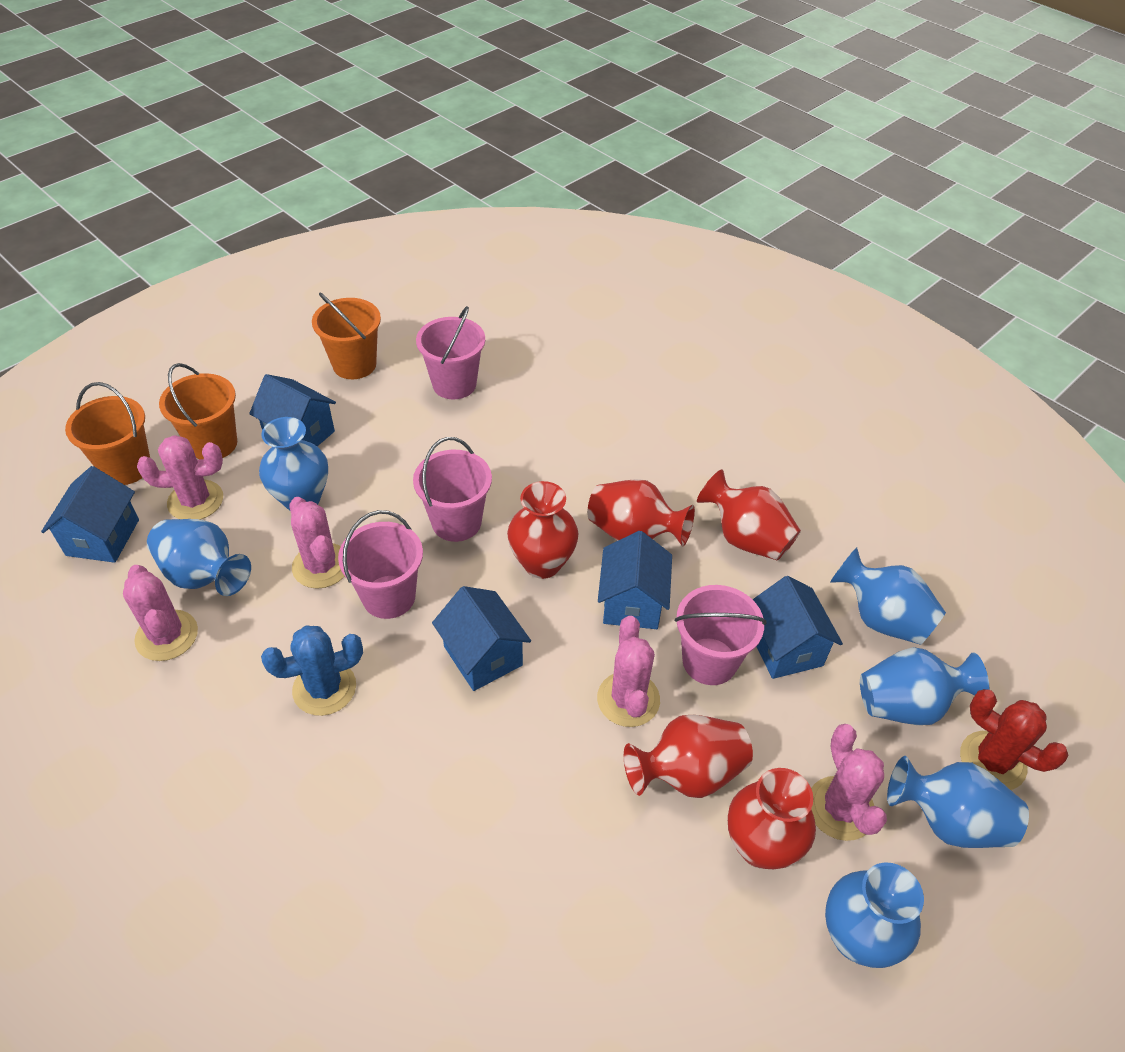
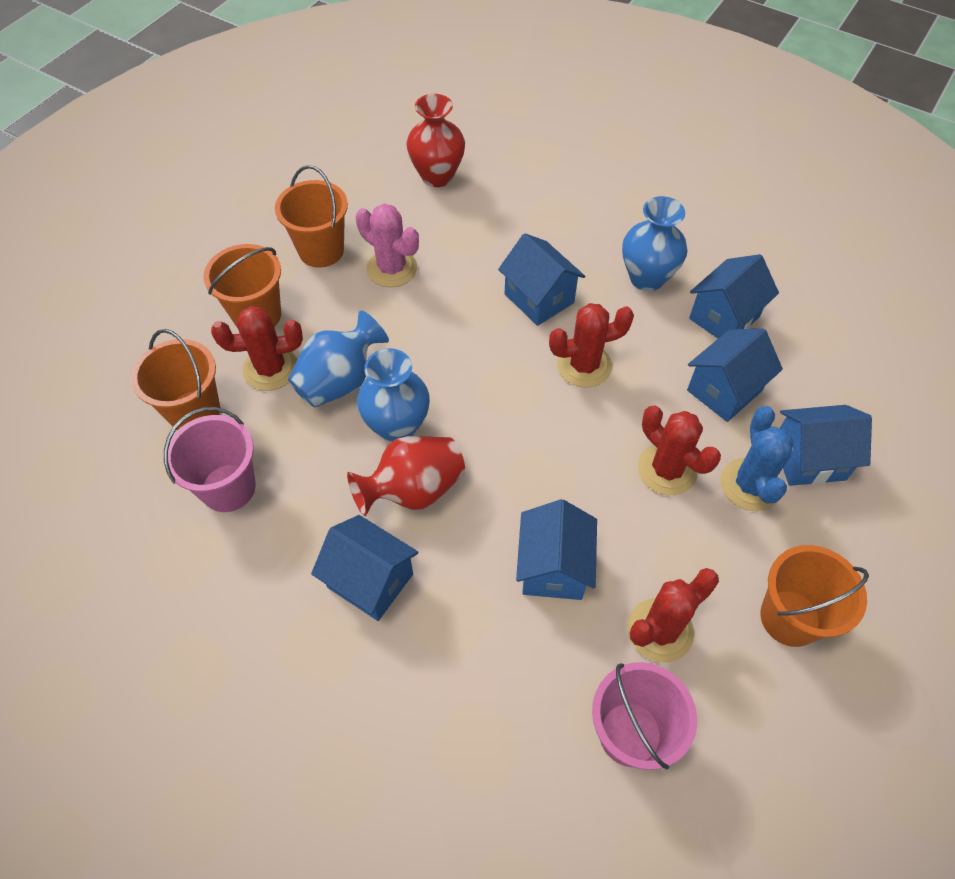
blue house: [41,466,139,563] [249,374,336,446] [432,586,531,691] [598,531,672,629] [752,576,843,679] = 5 -> [311,515,418,621] [498,233,585,326] [516,499,597,600] [687,329,783,422] [689,254,779,338] [779,405,872,486] = 6
blue vase: [147,519,251,596] [259,417,328,510] [825,862,924,968] [830,547,946,645] [860,647,989,725] [887,756,1029,848] = 6 -> [288,310,389,408] [357,348,430,443] [622,196,688,291] = 3
orange bucket: [65,382,150,485] [159,363,237,459] [312,293,381,379] = 3 -> [131,329,220,430] [203,244,281,327] [275,165,348,268] [760,545,869,647] = 4
pink bucket: [338,510,423,619] [413,437,492,542] [416,306,485,399] [675,585,767,685] = 4 -> [164,407,256,512] [592,662,697,770] = 2
pink cactus: [123,565,198,661] [137,435,223,520] [289,497,344,589] [597,616,660,727] [811,724,887,841] = 5 -> [356,204,419,287] = 1
red cactus: [960,689,1069,790] = 1 -> [211,306,303,391] [549,303,634,388] [627,568,719,663] [638,406,721,495] = 4
red vase: [507,481,578,579] [587,479,695,546] [624,715,753,798] [697,469,801,560] [728,768,816,869] = 5 -> [347,436,465,516] [406,94,465,187] = 2

